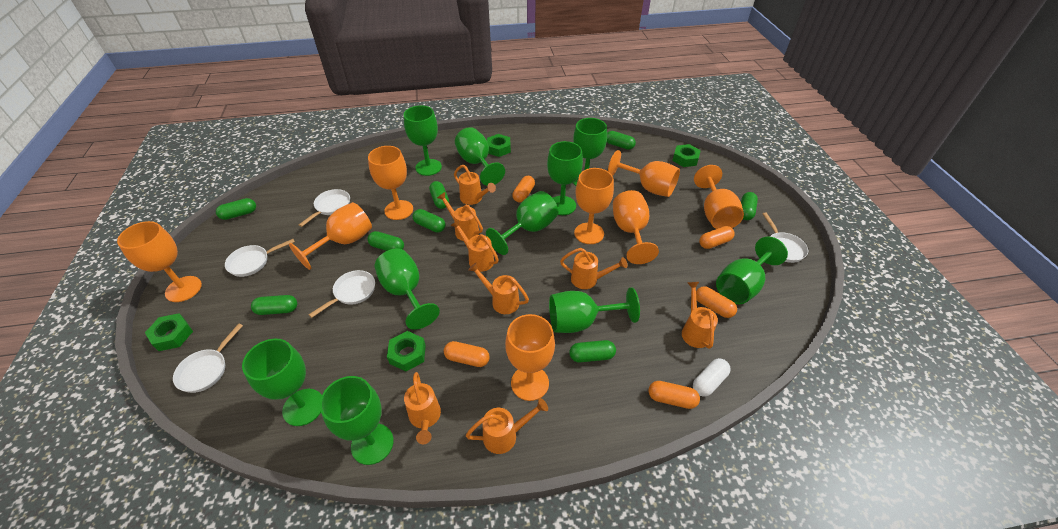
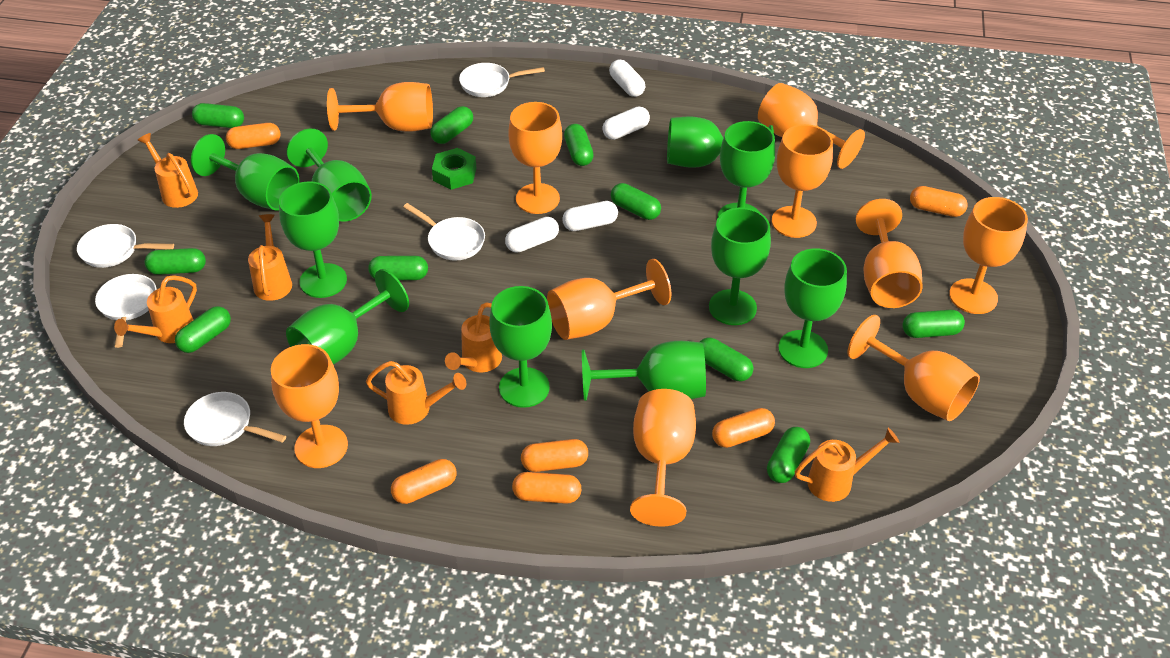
green capsule: [216,198,256,220] [251,295,297,315] [368,231,404,251] [413,209,446,233] [429,181,449,209] [569,340,616,363] [607,131,636,150] [741,192,758,220] = 8 -> [145,248,206,275] [175,306,231,353] [192,103,244,128] [368,256,428,280] [430,106,473,144] [564,124,594,166] [611,183,661,220] [700,338,753,381] [767,427,810,483] [902,310,965,338] = 10
green nut: [145,313,193,351] [387,331,426,372] [487,134,511,157] [672,144,701,167] = 4 -> [432,148,476,190] = 1
orange capsule: [444,341,490,367] [512,176,535,203] [649,381,700,409] [696,286,737,318] [699,226,735,249] = 5 -> [226,123,280,149] [391,459,457,504] [512,472,581,504] [521,439,588,472] [712,408,775,448] [910,186,968,217] = 6
orange goblet: [117,221,202,302] [289,202,372,270] [368,146,413,220] [505,314,555,401] [574,168,614,244] [608,150,680,197] [613,190,659,264] [694,165,744,229] = 8 -> [271,344,348,468] [327,82,433,132] [508,102,562,214] [547,259,671,340] [630,389,696,527] [758,83,865,169] [771,124,833,238] [847,315,980,421] [856,199,923,308] [949,197,1028,314] = 10
orange watering can: [404,372,441,444] [437,192,483,241] [450,220,499,272] [454,165,496,205] [466,398,548,454] [468,262,529,314] [560,248,627,289] [682,282,718,349] = 8 -> [114,275,197,343] [137,133,198,208] [248,214,292,301] [366,361,466,425] [445,303,502,372] [795,428,899,502] = 6
white capsule: [693,358,731,397] = 1 -> [505,217,559,253] [562,201,618,231] [602,106,650,140] [609,59,645,97] = 4

